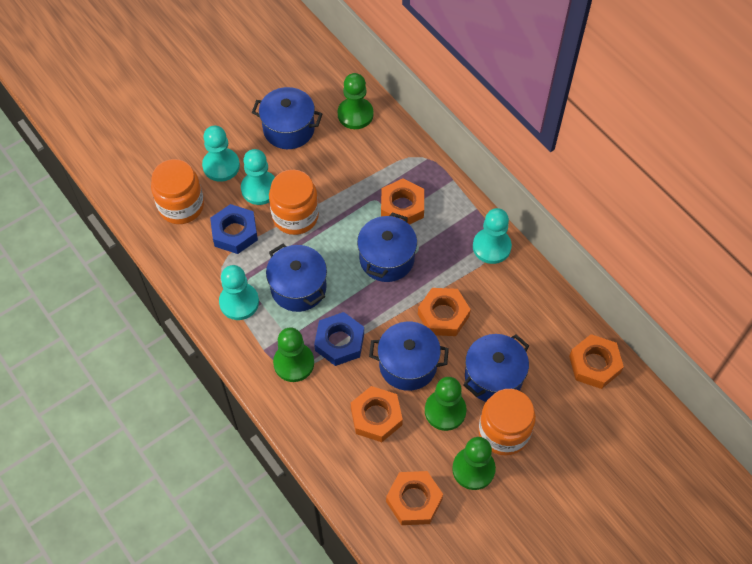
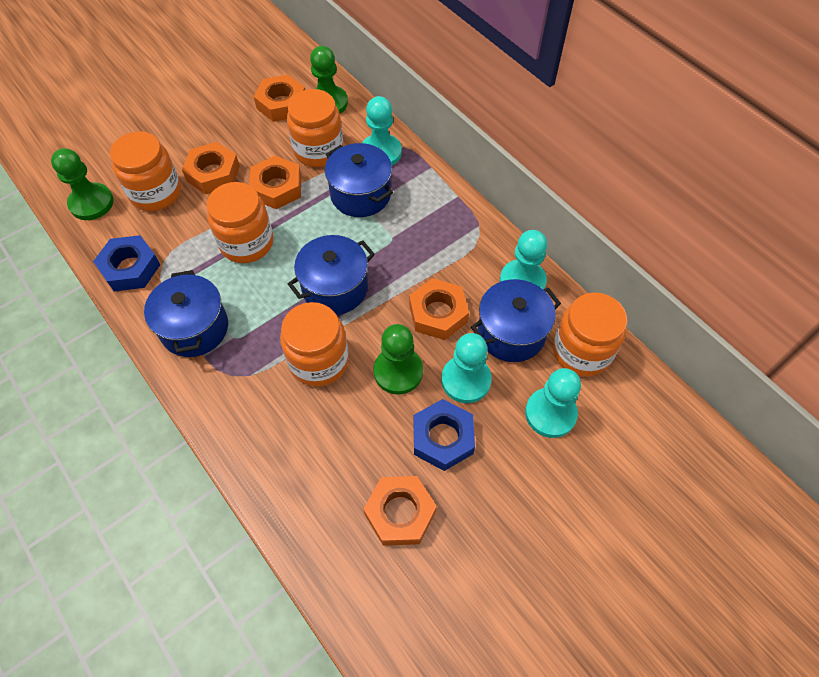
blue pot: [252,87,323,149] [266,244,327,312] [357,213,417,282] [369,322,449,391] [463,334,529,402] = 5 -> [144,270,228,357] [288,235,375,315] [325,143,393,217] [471,279,561,362] = 4
green pawn: [273,327,314,382] [338,73,373,129] [425,377,467,431] [452,437,496,490] = 4 -> [51,148,114,220] [310,46,348,114] [373,324,423,394] = 3
orange jar: [151,159,204,224] [269,170,319,235] [479,389,536,456] = 3 -> [110,131,181,211] [207,182,273,263] [280,302,349,387] [287,89,343,167] [553,292,627,377] = 5

